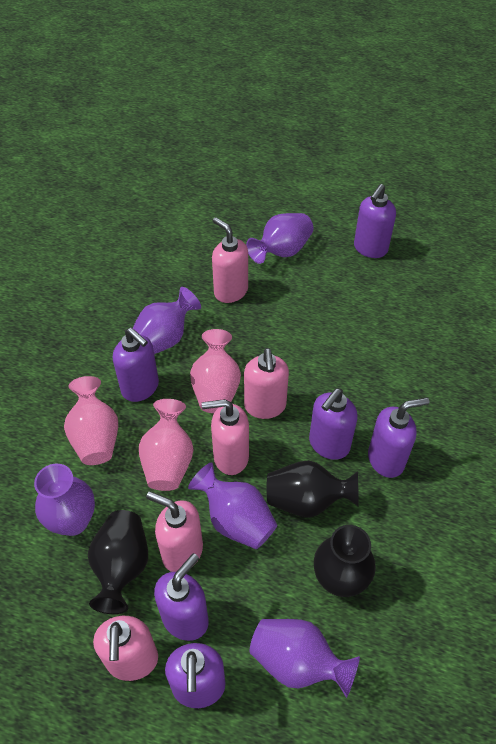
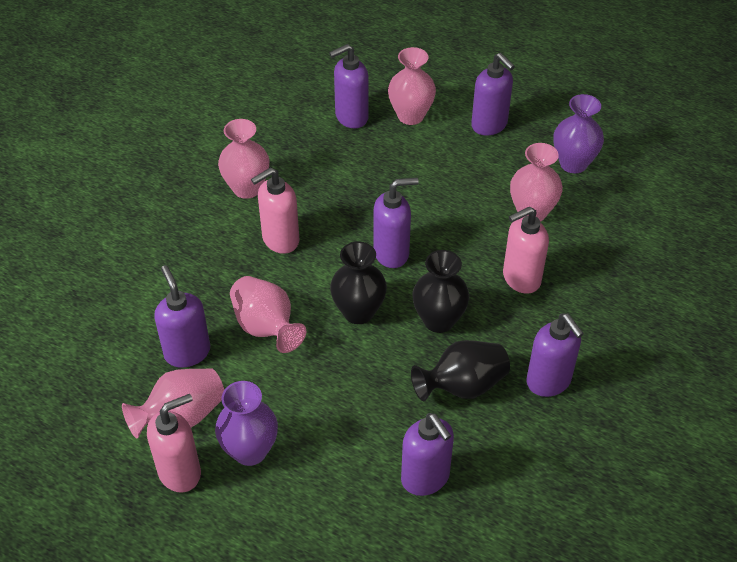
pink soap dispenser: [93,616,158,681] [146,491,203,572] [202,399,249,475] [212,217,248,303] [244,348,289,419] = 5 -> [147,394,201,493] [251,168,300,254] [503,206,549,294] = 3
pink vase: [64,376,118,465] [139,399,194,491] [190,329,241,413] = 3 -> [122,368,224,439] [218,119,270,199] [230,276,306,353] [388,47,436,125] [510,143,563,222] = 5
purple vase: [34,464,95,536] [133,287,201,354] [188,462,277,549] [246,213,313,264] [249,619,360,698] = 5 -> [215,381,278,466] [554,94,604,173] = 2

